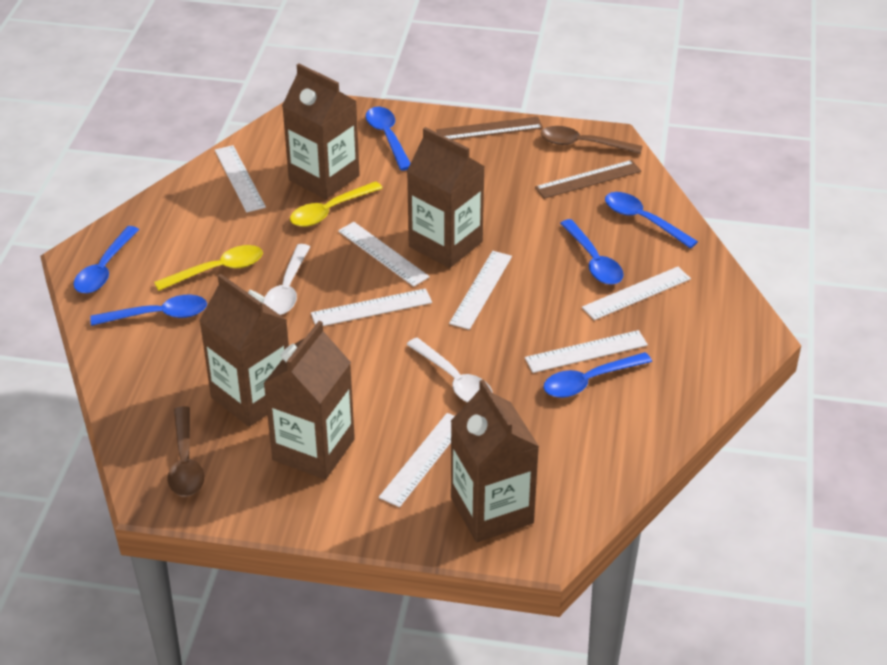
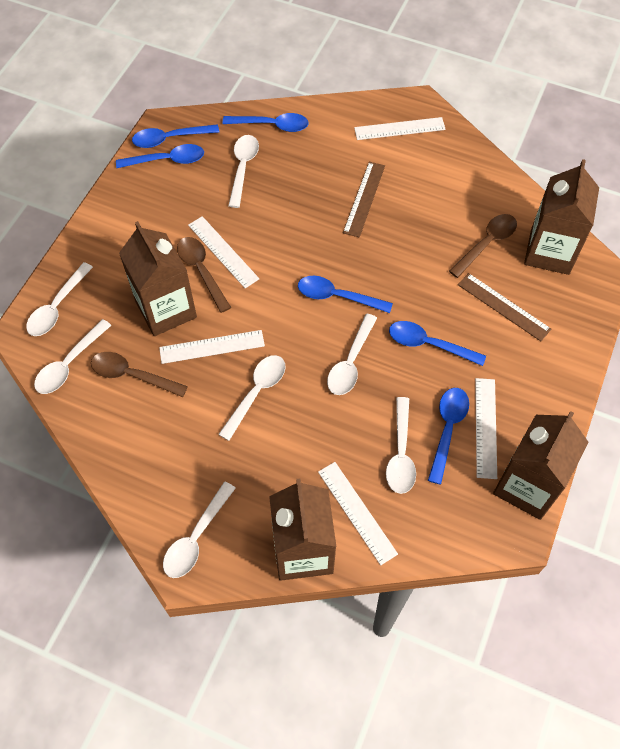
brown carton: [199,274,289,427] [263,321,355,480] [282,64,360,199] [407,127,485,268] [451,379,539,542] = 5 -> [119,221,197,336] [269,479,336,581] [493,411,588,520] [524,159,599,275] = 4
brown spoon: [167,406,204,497] [541,126,642,154] = 2 -> [91,352,188,397] [177,237,231,313] [449,214,517,278] = 3
white ruler: [215,145,266,213] [311,288,432,326] [338,222,430,287] [379,413,455,507] [449,251,512,330] [525,330,648,373] [582,267,691,320] = 7 -> [159,330,265,364] [188,216,259,288] [318,462,398,565] [354,117,446,140] [475,378,497,479] = 5
white spoon: [263,244,310,315] [406,338,493,403] = 2 -> [26,262,93,336] [34,319,112,394] [163,482,236,578] [218,355,286,441] [228,135,259,208] [327,314,377,395] [386,397,416,494] = 7
yellow spoon: [154,245,263,291] [290,181,382,227] = 2 -> none = 0

